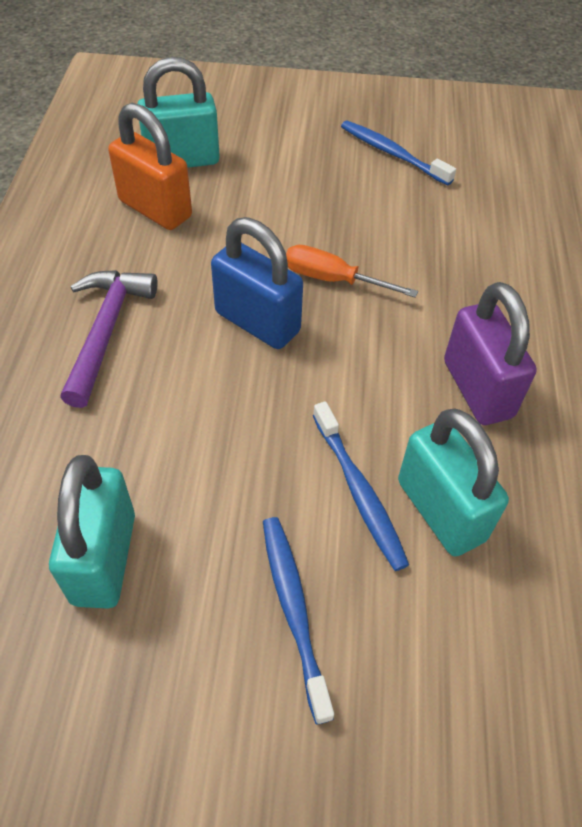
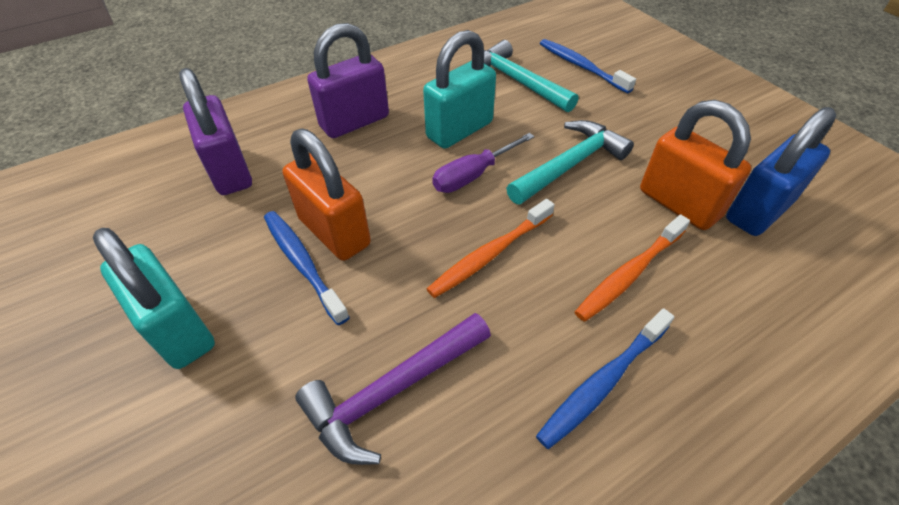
orange padlock: [108,103,192,230] = 1 -> [283,129,371,261] [640,100,751,230] = 2
orange screwdriver: [286,245,418,298] = 1 -> none = 0
orange toothbrush: none = 0 -> [427,199,555,298] [575,215,690,322] = 2
purple padlock: [444,282,537,425] = 1 -> [179,68,252,195] [307,23,389,138] = 2
purple screwdriver: none = 0 -> [432,133,535,193] = 1
turquoise hammer: none = 0 -> [484,40,578,113] [506,120,634,204] = 2
turquoise padlock: [49,455,135,609] [137,57,220,168] [398,408,509,557] = 3 -> [93,228,215,369] [423,30,496,149] = 2

